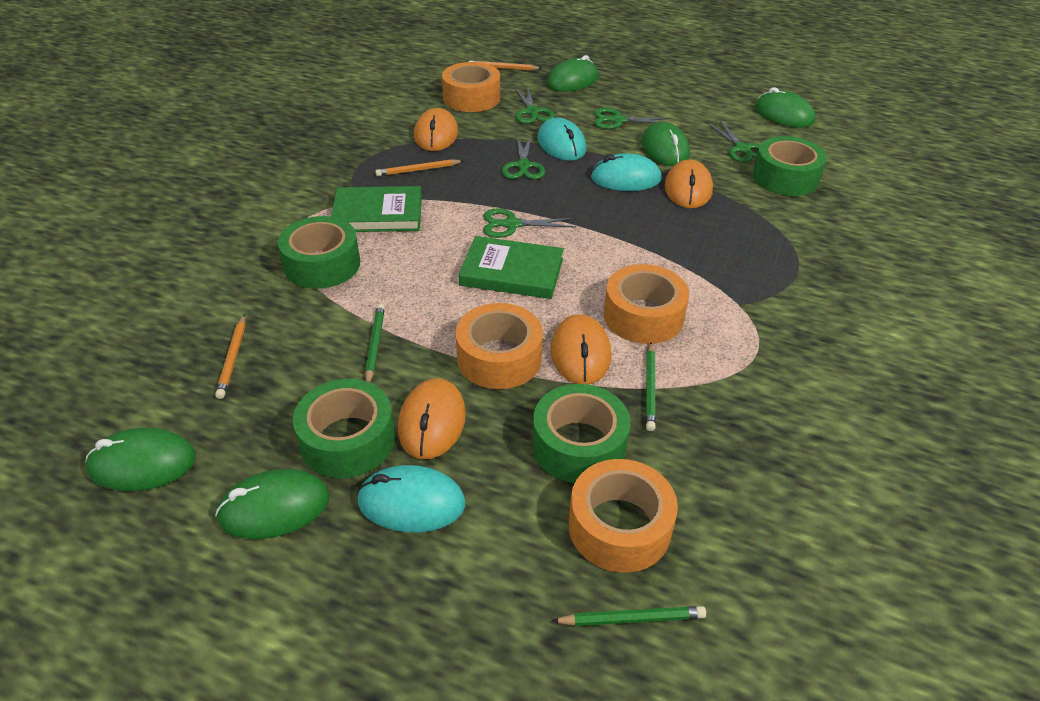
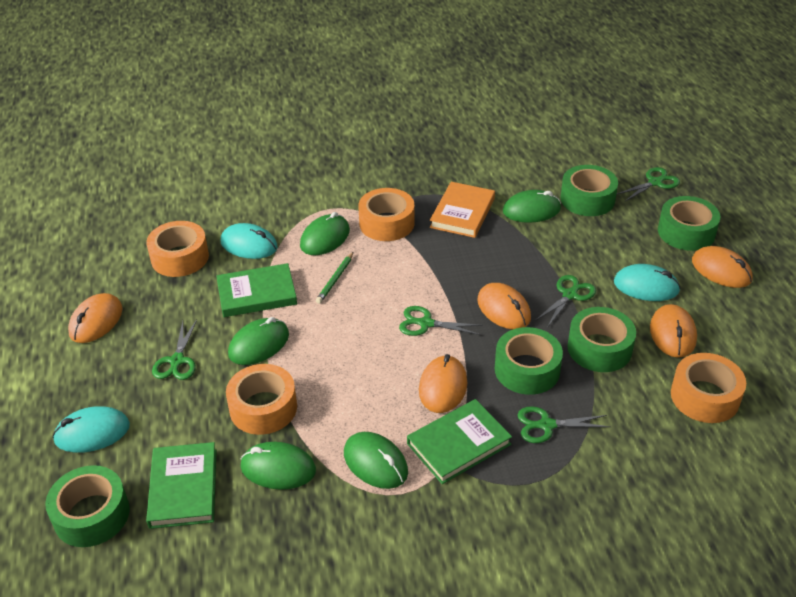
green book: [331,186,422,232] [459,236,564,299] = 2 -> [146,442,216,529] [216,263,297,317] [407,399,512,484] = 3
green pencil: [365,304,385,382] [552,606,706,626] [646,342,656,431] = 3 -> [316,252,353,304] = 1
green tape: [278,216,360,289] [293,379,395,478] [532,384,631,483] [753,136,827,196] = 4 -> [45,465,130,547] [495,327,563,395] [561,165,618,216] [568,307,636,372] [658,196,720,251] = 5
orange book: none = 0 -> [430,182,495,238] = 1
orange mouse: [398,378,466,459] [414,108,458,151] [551,314,611,384] [665,160,713,208] = 4 -> [68,293,122,343] [419,354,467,413] [477,283,531,330] [650,304,697,358] [692,246,753,288] = 5
orange pencil: [215,314,245,399] [375,159,463,176] [468,60,542,70] = 3 -> none = 0

